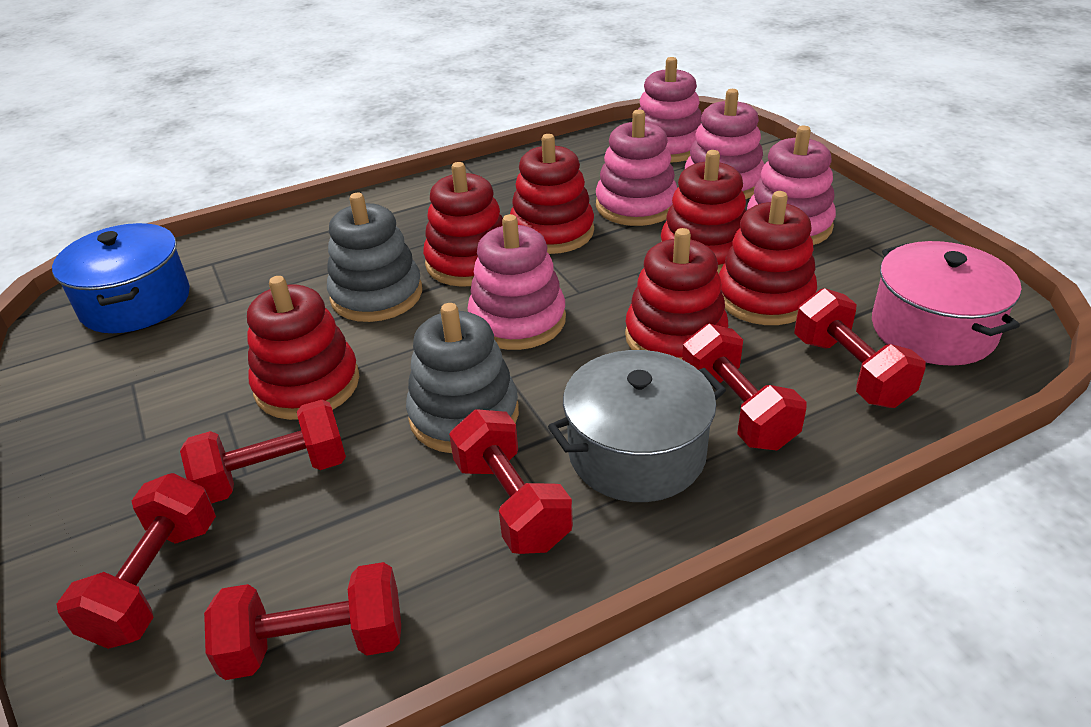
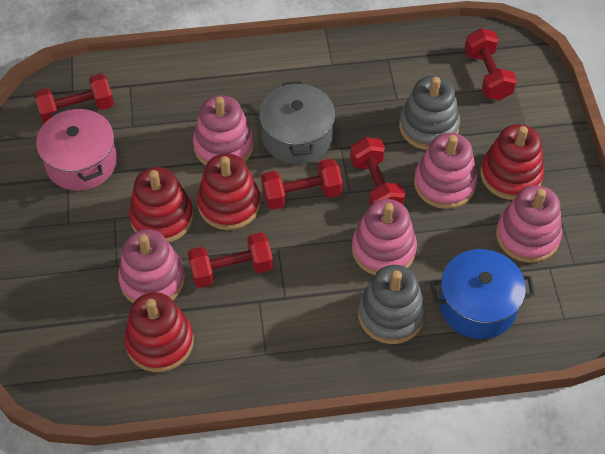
red dumbbell: [57,473,216,649] [180,400,346,504] [204,562,401,680] [449,409,573,554] [682,324,807,451] [794,288,926,408] = 6 -> [34,74,114,124] [187,232,273,288] [261,159,343,210] [350,137,405,205] [465,28,517,101] = 5
red stacking toy: [247,276,359,420] [423,162,503,287] [510,134,594,254] [625,228,728,359] [661,150,746,274] [719,191,817,325] = 6 -> [124,292,194,372] [129,167,194,243] [197,153,261,230] [481,124,544,200] = 4

